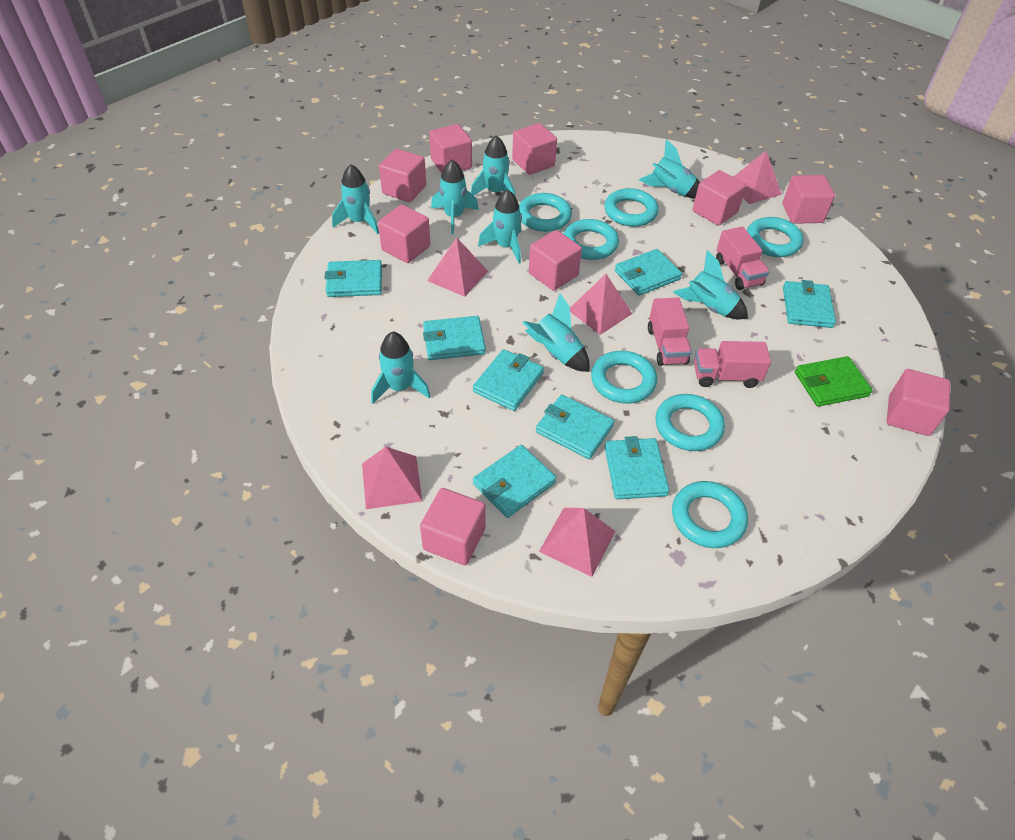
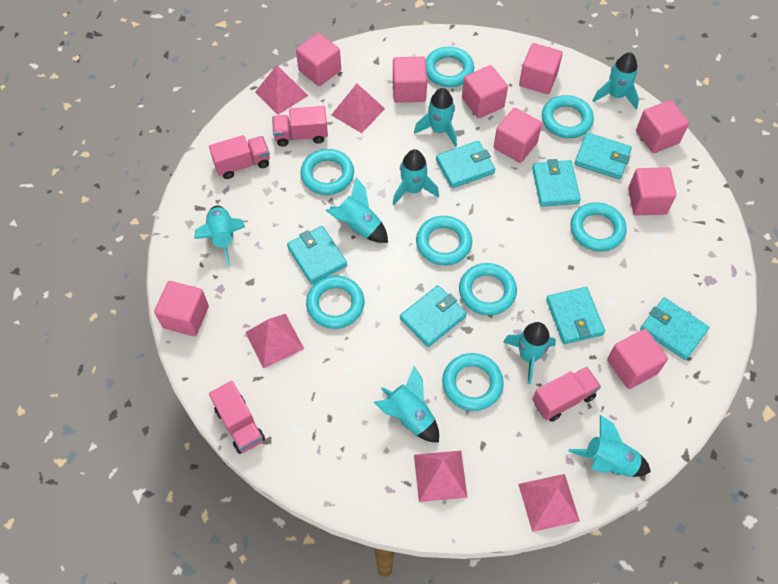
green wallet: [795,356,873,407] = 1 -> none = 0
pink truck: [648,298,692,366] [694,341,771,388] [716,227,770,290] = 3 -> [209,135,270,179] [209,381,265,454] [272,106,328,147] [532,367,601,421] = 4
turquoise ring: [519,193,572,232] [563,219,619,260] [591,351,657,404] [604,188,659,227] [656,394,725,451] [672,481,748,548] [747,217,803,257] = 7 -> [300,149,354,195] [306,276,364,329] [416,216,472,265] [426,47,474,87] [442,353,504,411] [459,263,517,315] [542,95,594,138] [570,202,627,251] = 8
turquoise wallet: [324,260,382,297] [423,316,486,360] [473,349,544,411] [473,445,556,518] [536,395,614,459] [605,436,669,499] [615,249,682,296] [783,280,836,328] = 8 -> [287,226,347,284] [400,285,467,347] [436,141,495,188] [532,159,581,207] [546,287,605,344] [574,132,632,179] [640,297,709,360] = 7

